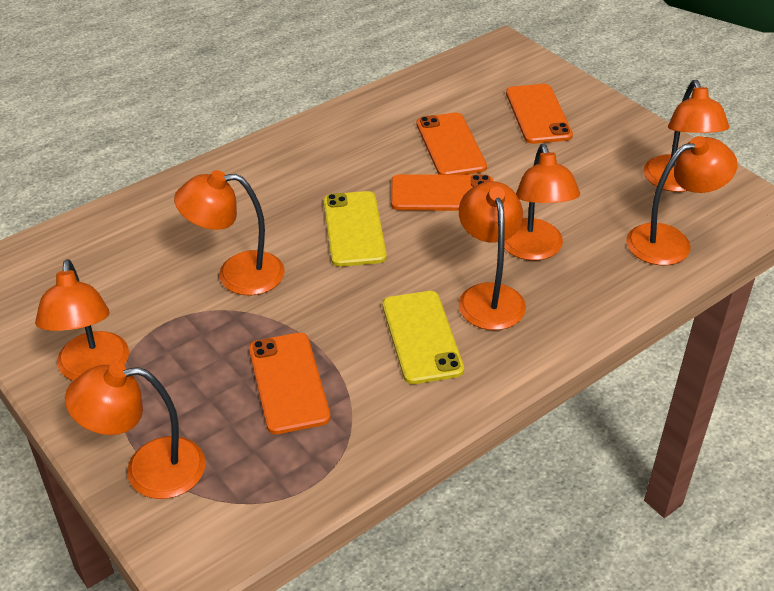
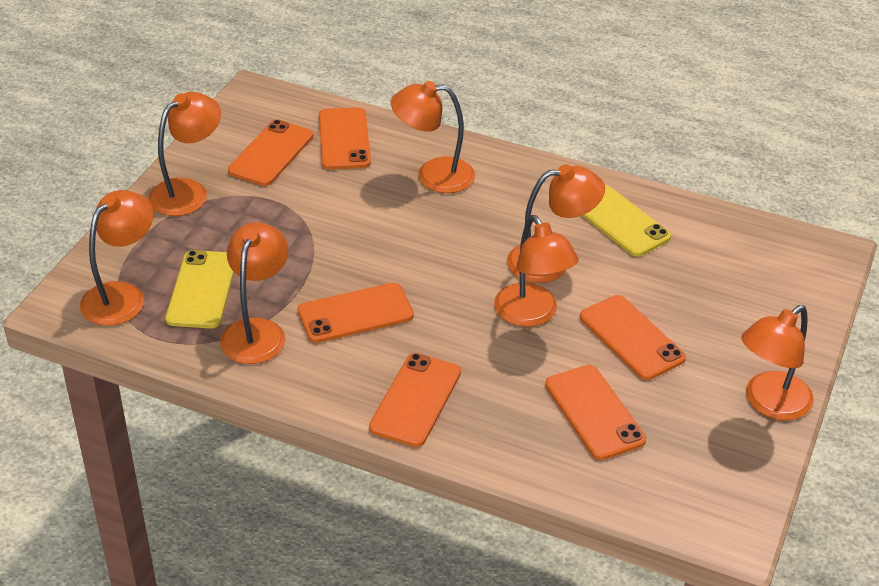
orange phone: [249,333,330,434] [391,174,493,211] [416,113,487,175] [506,84,573,144] = 4 -> [228,120,313,186] [297,283,414,343] [319,107,371,170] [369,353,461,447] [545,365,646,460] [580,295,686,380] = 6

